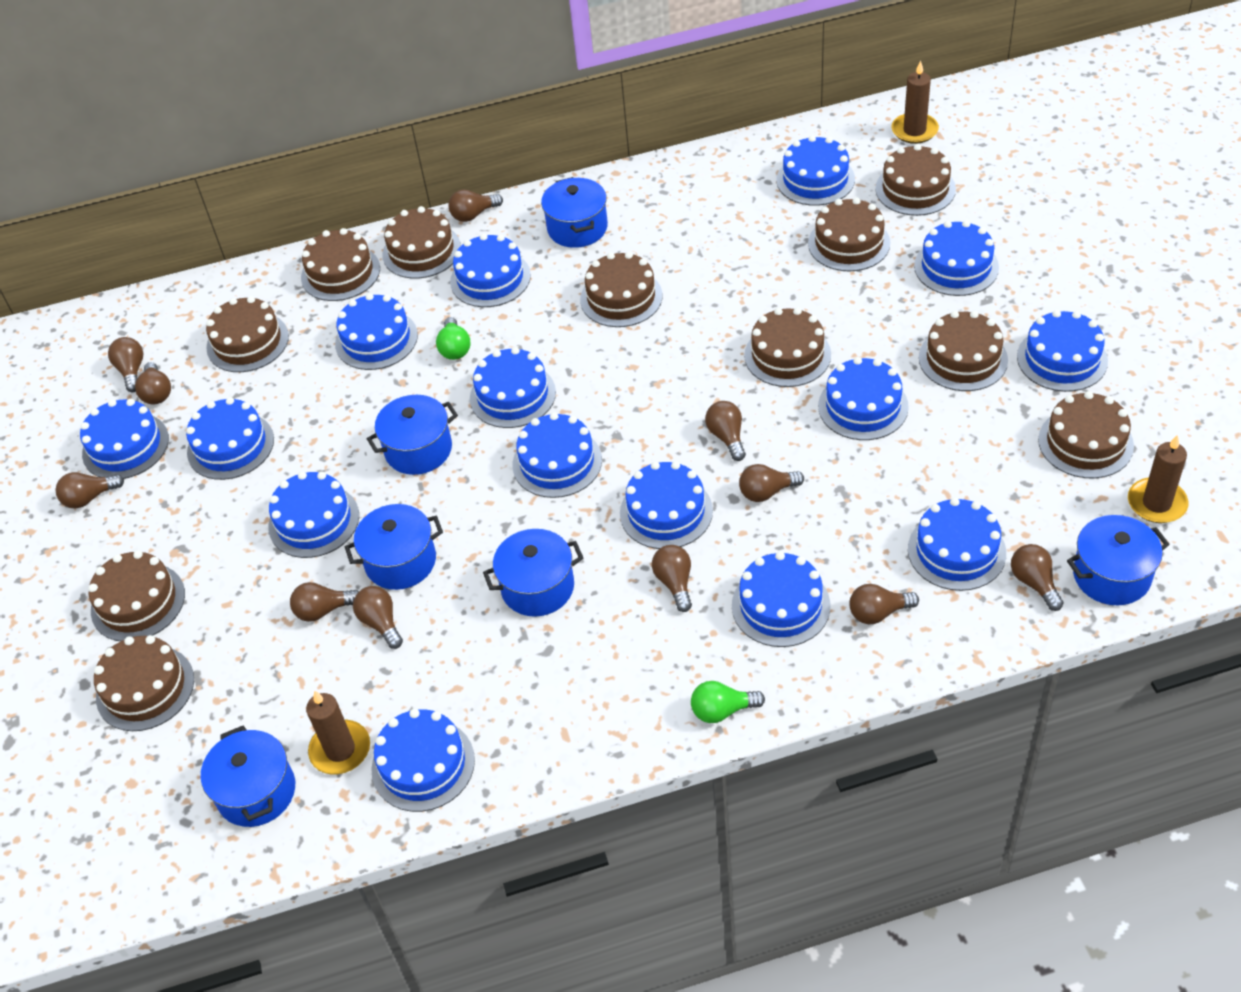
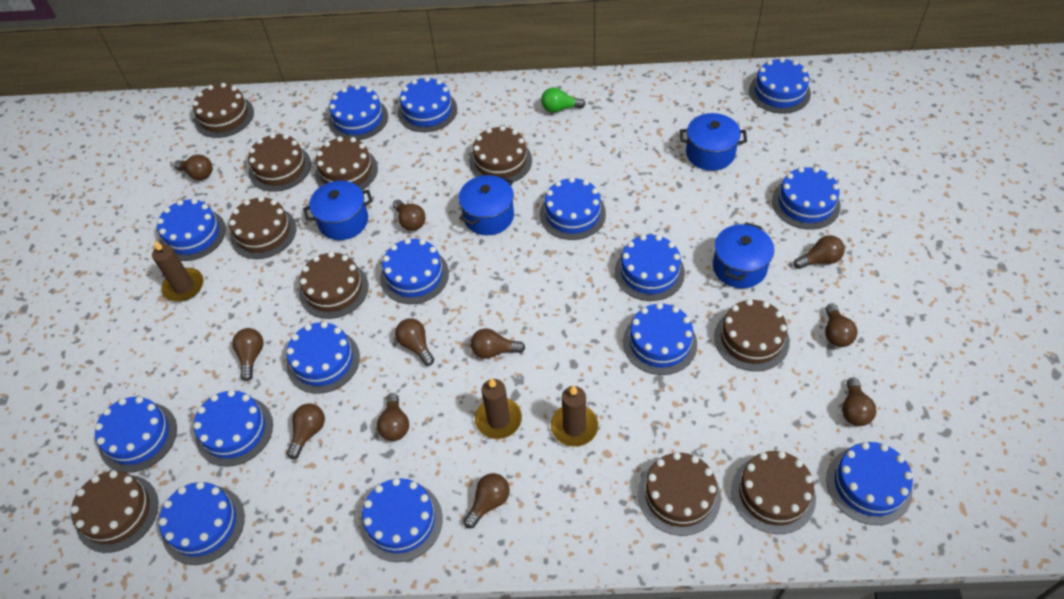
blue pot: [201,726,295,827] [345,504,443,590] [367,395,458,475] [483,529,583,617] [541,177,608,248] [1067,515,1170,605] = 6 -> [303,181,372,240] [459,175,514,235] [680,113,747,171] [713,222,774,288] = 4
brown cake: [88,550,185,641] [94,635,194,731] [206,296,289,372] [301,228,380,301] [382,206,461,279] [580,252,662,327] [744,308,831,387] [808,198,890,272] [875,144,956,216] [919,311,1008,391] [1038,391,1134,478] = 11 -> [70,471,158,553] [192,83,254,138] [229,196,296,259] [248,133,311,192] [299,252,369,319] [315,136,378,190] [469,126,532,183] [638,452,721,536] [714,299,790,371] [731,451,816,534] = 10
green light bulb: [436,317,471,360] [691,681,765,723] = 2 -> [541,87,585,113] = 1

